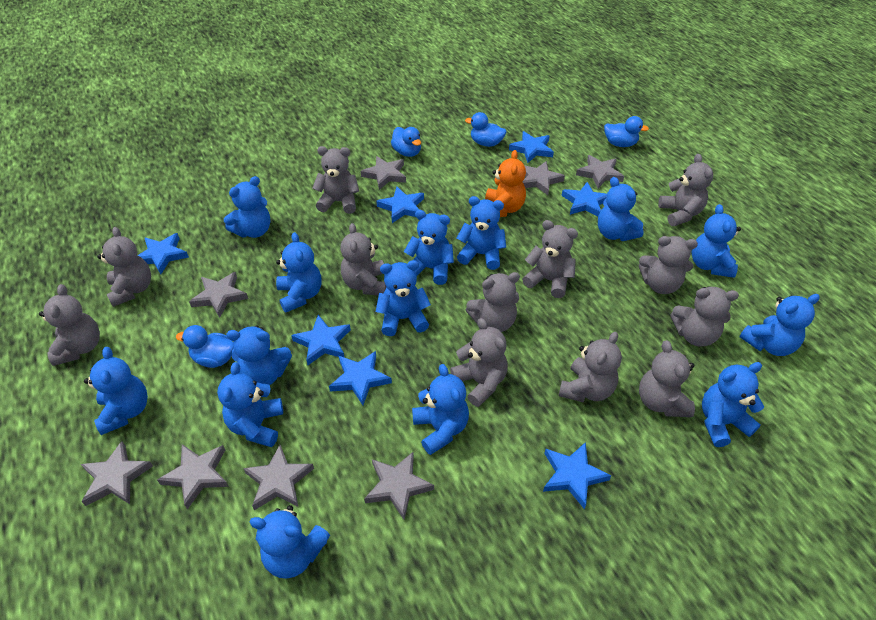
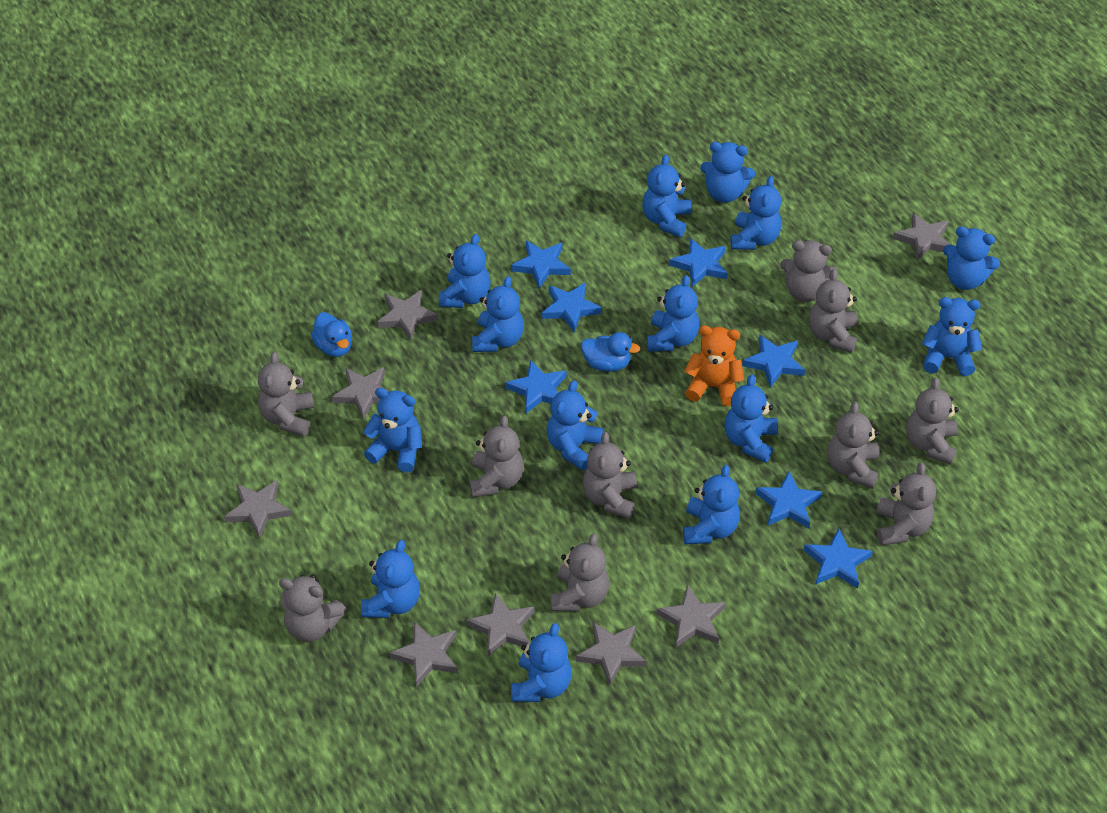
blue duck: [176,325,234,368] [391,127,421,157] [465,112,506,147] [604,116,649,147] = 4 -> [311,312,352,357] [581,332,640,372] = 2
grey teddy bear: [39,284,100,366] [97,227,151,307] [313,146,359,214] [340,223,387,296] [450,318,508,407] [466,272,520,332] [522,220,578,298] [559,332,622,402] [639,236,698,294] [639,340,695,417] [658,154,713,226] [670,287,739,346] = 12 -> [258,352,314,437] [279,574,347,642] [470,415,524,498] [551,533,609,611] [583,432,637,519] [780,240,838,302] [809,269,858,353] [827,402,879,488] [876,463,936,546] [906,378,959,464] = 10

